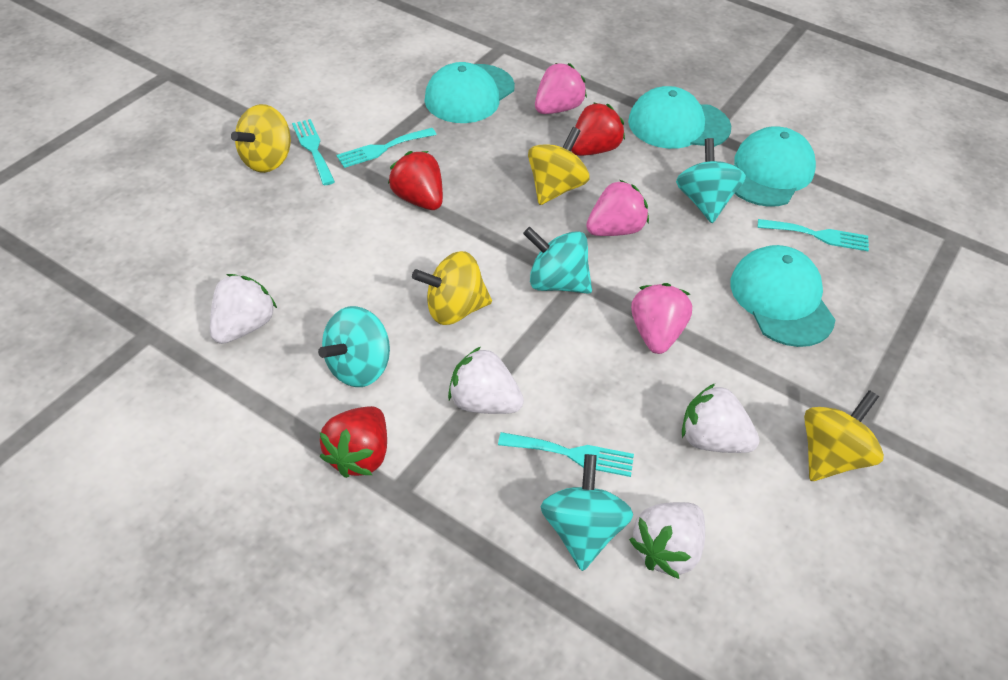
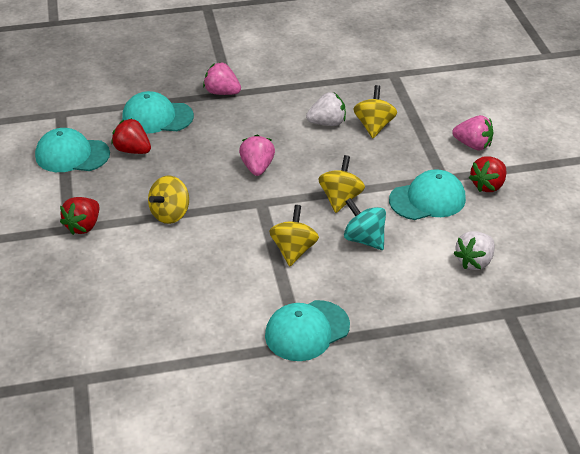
turquoise fork: [292,119,335,185] [336,128,437,168] [498,432,634,477] [757,219,869,251] = 4 -> none = 0
turquoise spinning top: [318,306,390,387] [523,227,592,294] [540,454,633,571] [676,138,746,223] = 4 -> [344,198,386,250] = 1
white strawberry: [210,274,277,344] [448,347,524,414] [629,502,705,579] [682,384,760,453] = 4 -> [306,92,346,126] [453,231,495,270] = 2

